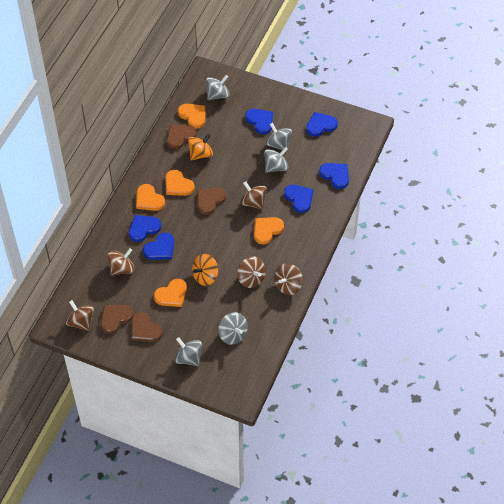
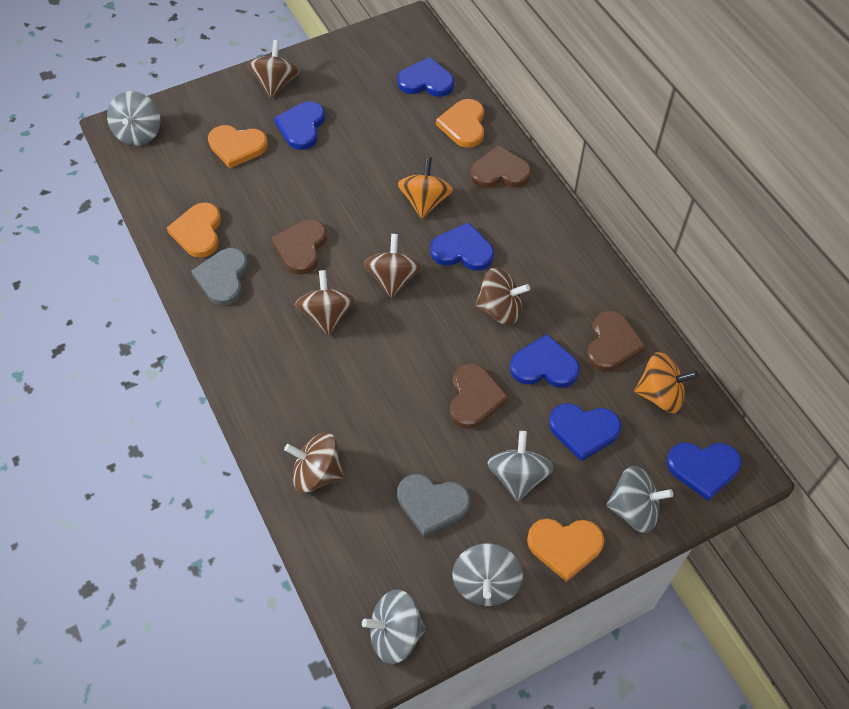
grey heart: none = 0 -> [191,248,248,306] [397,474,470,537] = 2
orange heart: [136,184,165,211] [154,279,187,307] [165,170,195,196] [178,104,206,129] [254,217,284,244] = 5 -> [167,202,221,258] [208,125,268,168] [436,99,484,148] [527,519,604,582] = 4

